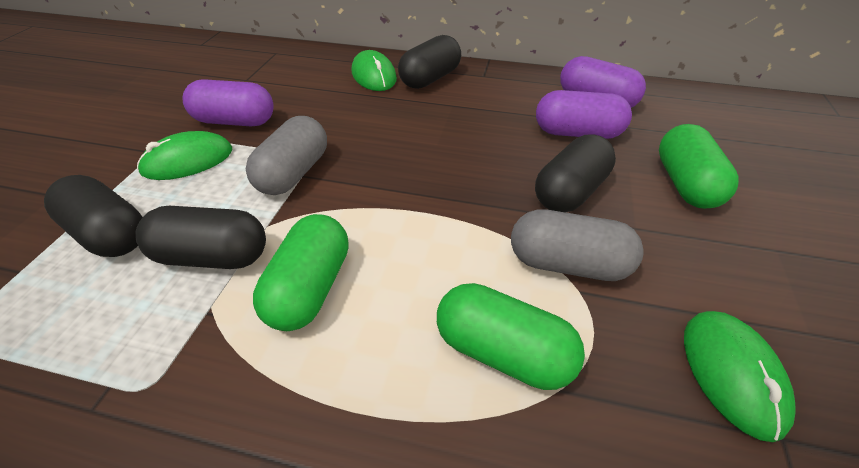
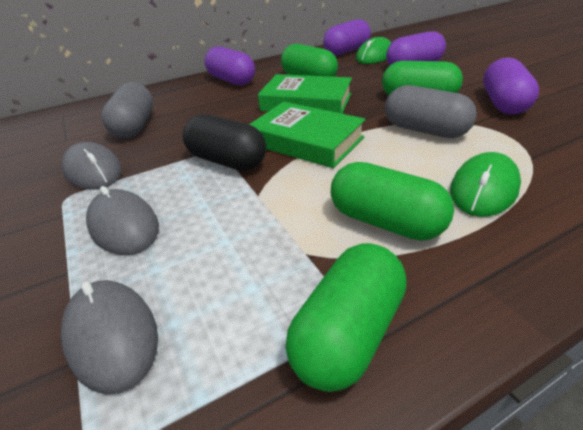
black capsule: [44,175,142,257] [135,206,266,269] [398,35,461,89] [535,134,616,212] = 4 -> [183,114,266,171] = 1
green book: none = 0 -> [249,102,366,168] [258,74,352,114] = 2
green capsule: [253,214,349,331] [437,283,585,390] [659,124,739,209] = 3 -> [281,44,338,77] [285,243,407,392] [331,162,454,241] [382,61,463,95] = 4
green mouse: [137,131,232,180] [352,50,397,91] [684,311,796,442] = 3 -> [356,37,391,64] [450,152,521,217] = 2
grey mouse: none = 0 -> [61,280,158,394] [62,142,122,190] [86,186,159,255] = 3
purple capsule: [182,79,274,126] [536,90,632,139] [560,56,646,108] = 3 -> [204,46,255,85] [323,19,371,55] [386,31,446,65] [483,57,539,115] = 4

